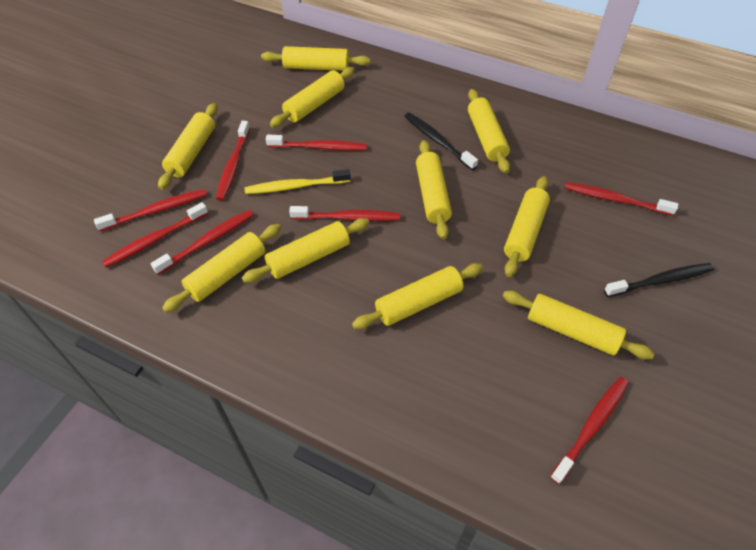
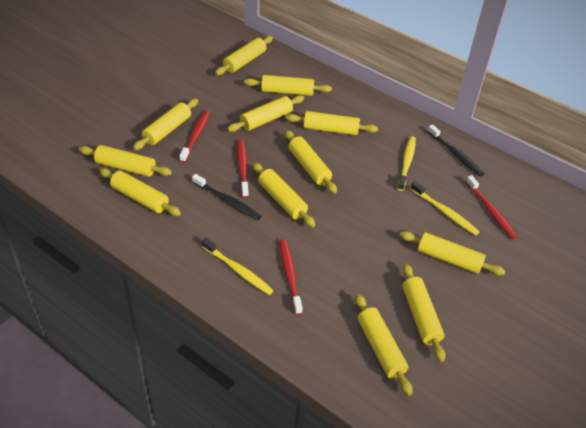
red toothbrush: [94,189,207,231] [102,202,208,268] [150,210,254,275] [216,121,250,201] [266,135,367,151] [289,206,400,221] [550,377,629,484] [565,182,678,216] = 8 -> [179,110,210,163] [237,139,249,198] [279,239,303,315] [466,175,517,239] = 4
yellow rolling pin: [158,103,218,190] [162,224,281,313] [242,218,370,283] [261,46,370,71] [270,67,355,128] [352,263,483,330] [416,140,452,240] [468,89,510,173] [502,291,655,359] [504,176,550,277] = 10 -> [79,145,172,177] [99,168,181,216] [133,98,198,150] [215,36,273,75] [227,95,304,132] [244,75,332,96] [252,163,316,227] [285,130,337,194] [286,111,378,135] [355,294,413,396] [399,231,505,276] [402,263,446,362] = 12
yellow toothbrush: [245,169,351,194] = 1 -> [202,238,274,295] [397,136,416,191] [410,181,480,236] = 3

